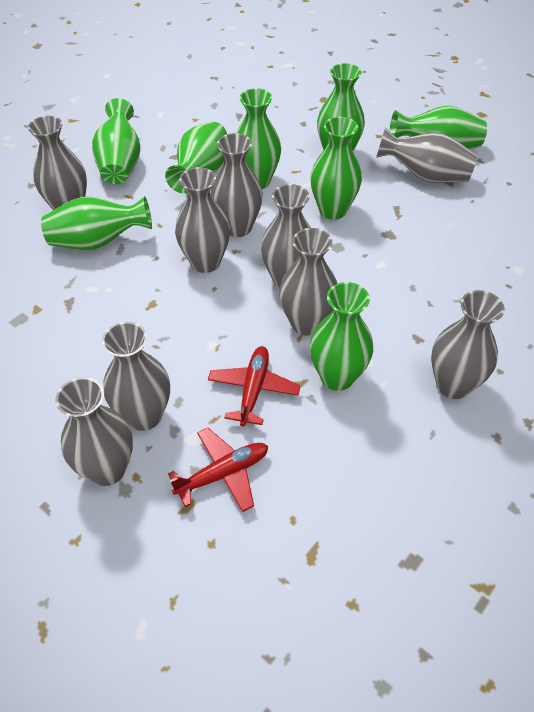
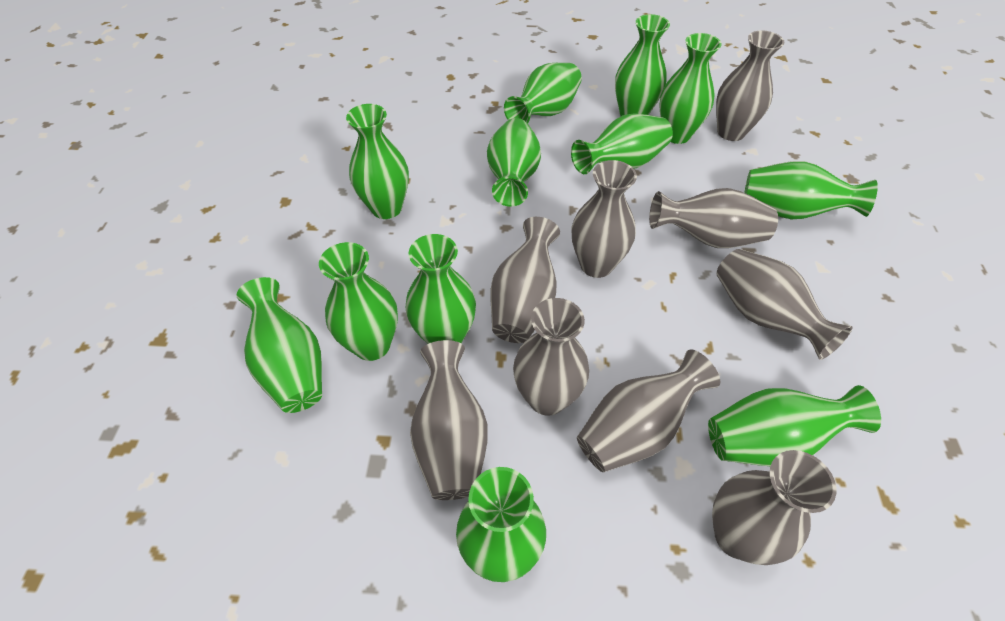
green vase: [41,196,152,250] [92,98,141,184] [165,122,227,193] [236,88,281,189] [310,117,362,220] [310,282,373,391] [317,63,365,151] [390,106,487,149] = 8 -> [237,277,322,413] [319,242,398,361] [346,104,409,219] [406,234,476,344] [456,467,546,582] [487,118,541,207] [504,63,582,123] [571,113,673,174] [615,14,670,117] [660,33,722,144] [708,385,881,466] [744,161,878,219] = 12
red plane: [168,427,268,512] [208,346,301,427] = 2 -> none = 0

